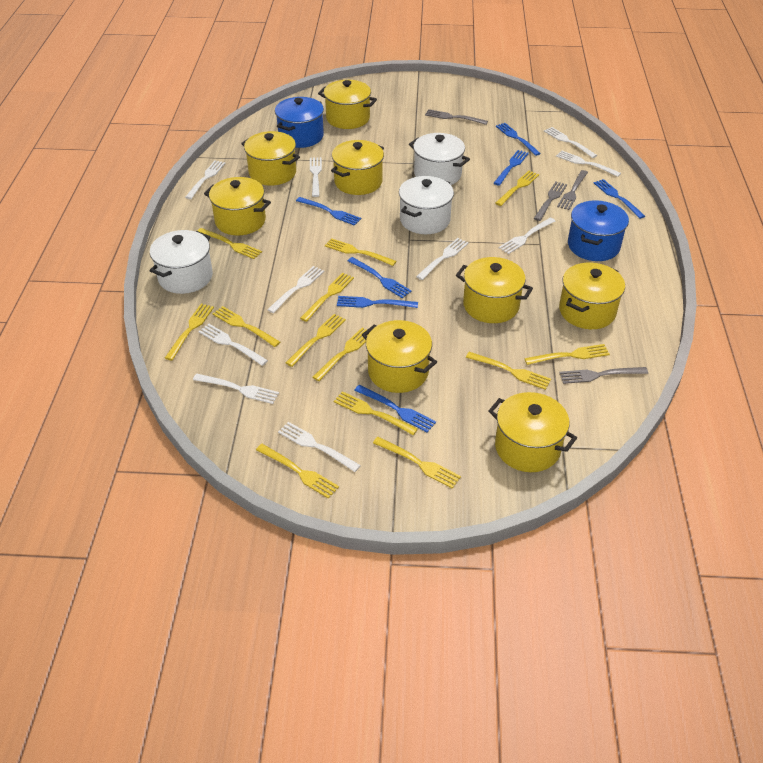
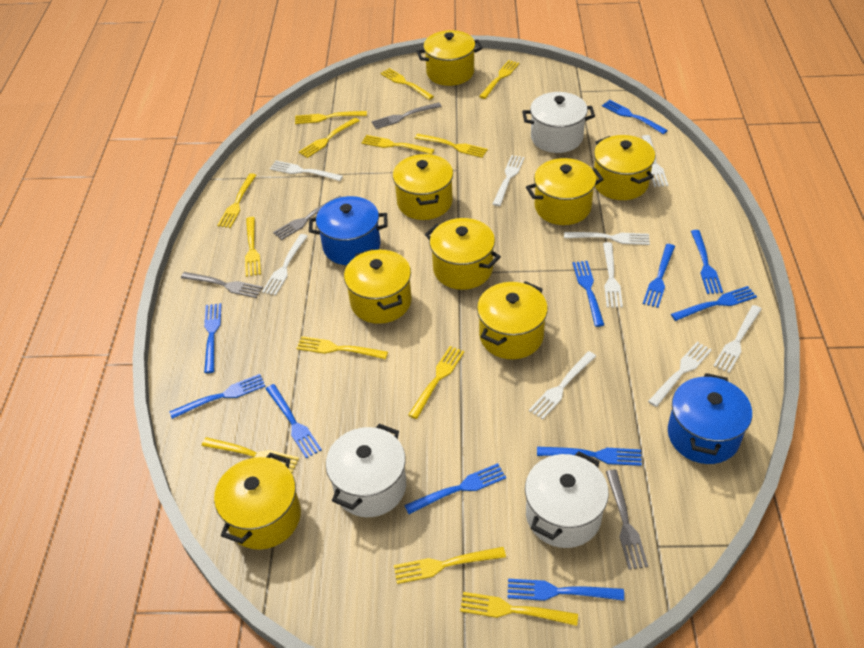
blue fork: [296,197,361,226] [337,296,418,308] [348,257,412,298] [354,385,436,433] [494,150,529,186] [496,123,541,156] [594,179,645,219] = 7 -> [169,374,266,419] [204,303,222,373] [266,384,322,459] [404,463,506,514] [508,579,624,601] [537,447,642,466] [573,261,604,327] [602,100,668,134] [643,244,675,308] [671,286,757,321] [691,230,723,294] = 11
white fork: [185,160,225,199] [193,374,279,404] [198,324,268,366] [267,266,324,313] [278,422,361,472] [310,157,322,197] [416,238,468,280] [499,218,555,254] [544,127,597,158] [556,150,621,177] = 10 -> [262,234,308,296] [270,160,343,181] [493,155,525,206] [529,351,596,420] [564,232,650,245] [603,242,623,308] [642,135,668,187] [648,342,712,407] [713,305,762,373] = 9

